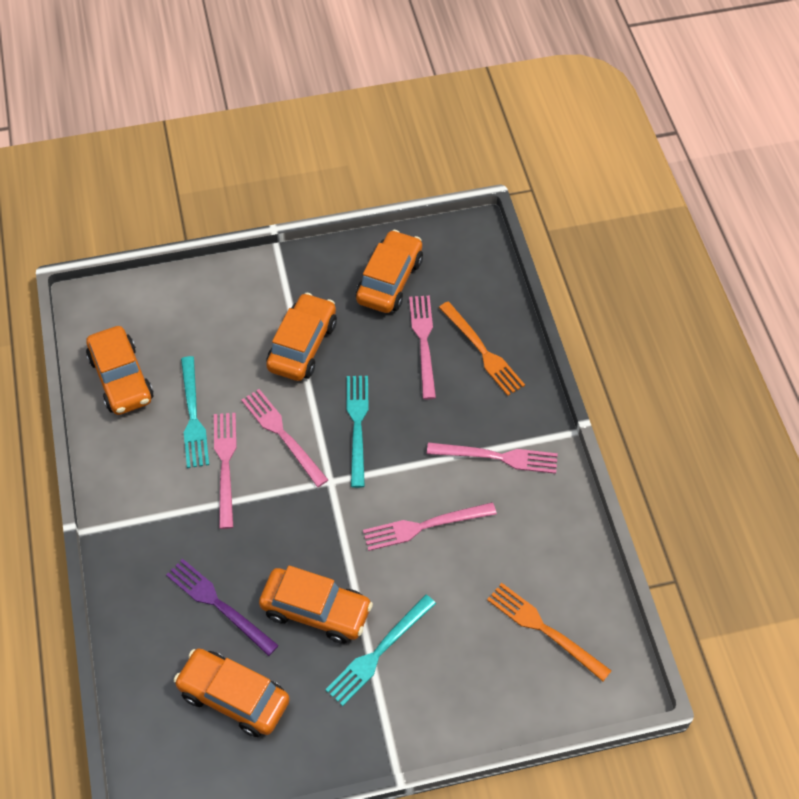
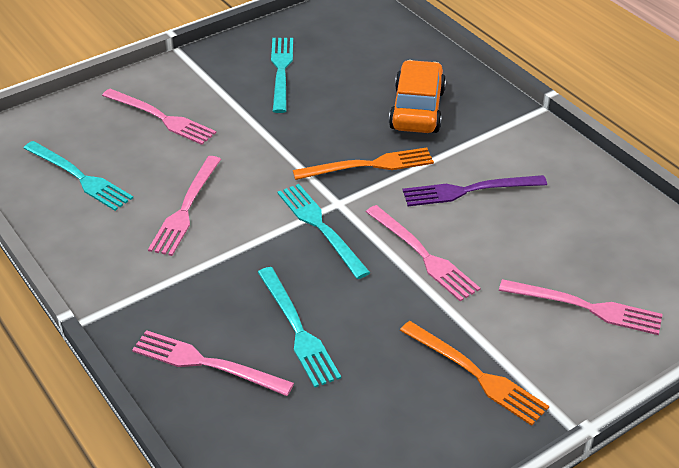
orange car: [86,326,154,415] [174,648,290,737] [259,565,373,644] [266,293,337,381] [356,230,423,313] = 5 -> [389,60,446,133] = 1
turquoise fork: [181,356,209,468] [325,594,436,706] [347,376,369,488] = 3 -> [23,141,133,211] [257,267,341,388] [271,38,293,113] [277,184,370,279] = 4

